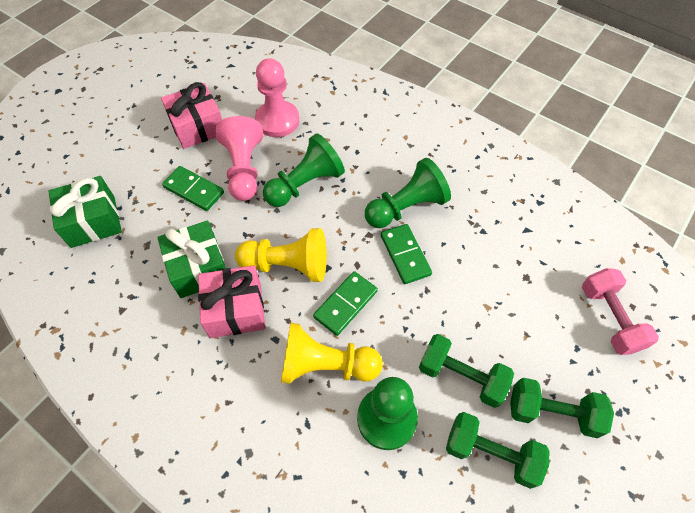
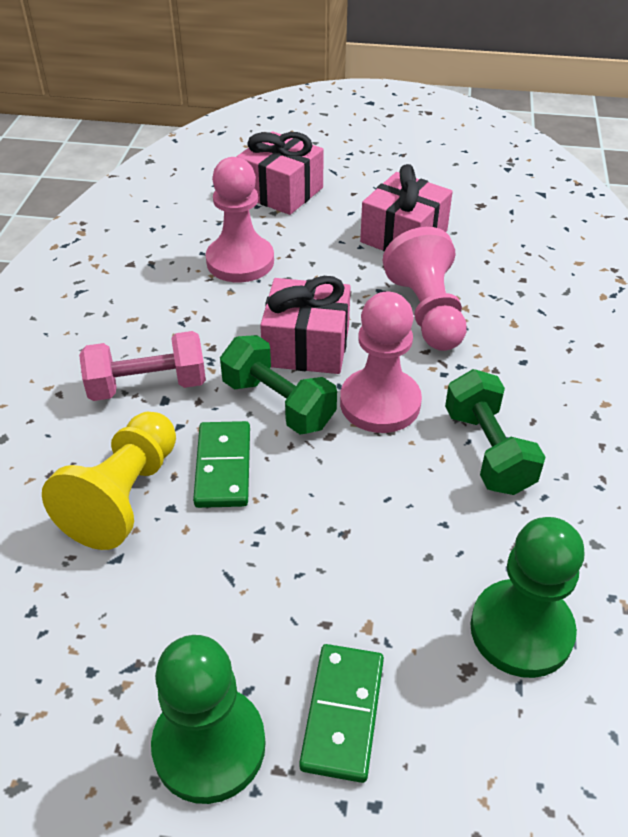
green domino: [162,166,224,211] [313,271,378,336] [381,224,432,284] = 3 -> [193,421,250,508] [299,644,384,783] = 2
green dumbbell: [419,334,514,408] [446,412,549,489] [510,378,614,438] = 3 -> [220,335,337,434] [445,369,546,495] = 2
green gift: [49,176,122,248] [157,221,226,298] = 2 -> none = 0
green pawn: [263,133,345,207] [357,377,418,450] [365,158,451,228] = 3 -> [151,635,266,804] [470,517,584,678] = 2
pink gift: [161,82,222,149] [198,265,265,338] = 2 -> [237,131,324,215] [260,276,351,374] [360,164,453,252] = 3
pink pawn: [215,116,263,201] [255,58,299,137] = 2 -> [206,157,274,282] [340,292,422,433] [382,227,467,351] = 3
yellow pawn: [235,228,327,282] [281,323,383,384] = 2 -> [42,412,176,550] = 1

